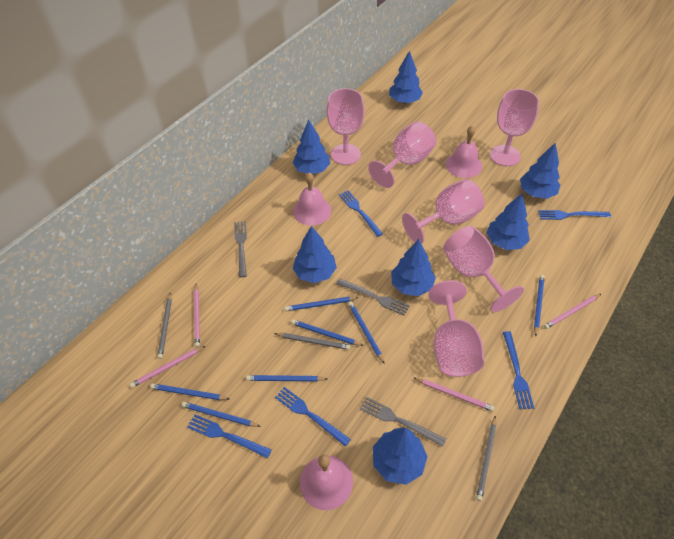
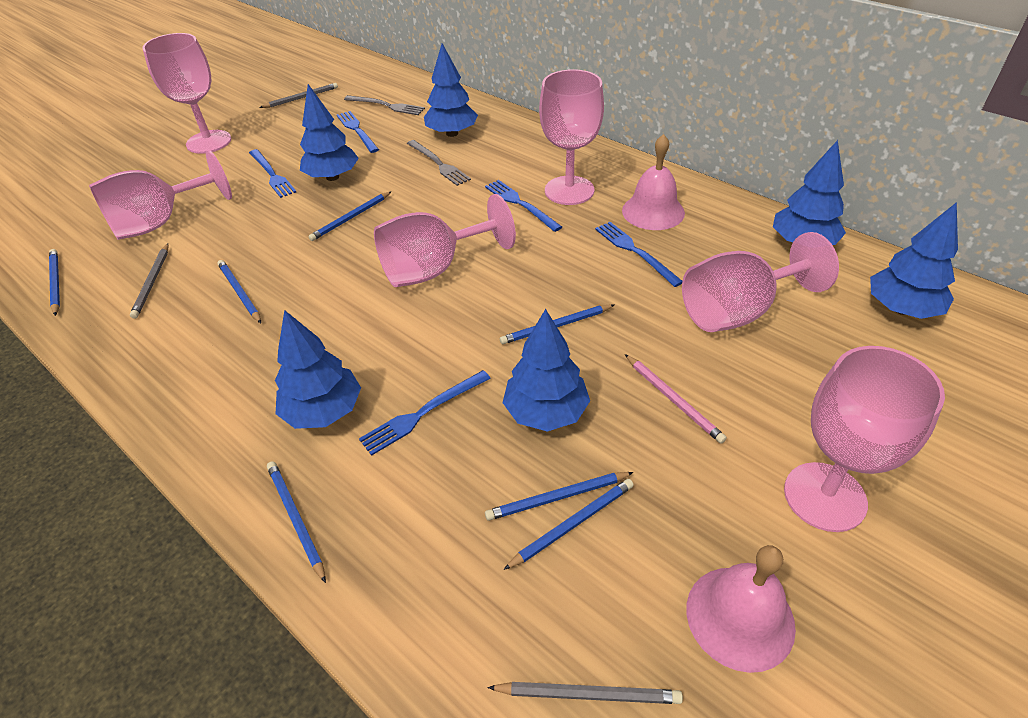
blue tree: [293,120,330,174] [293,226,337,283] [373,427,428,485] [389,51,423,103] [391,239,436,296] [486,194,530,250] [520,143,560,199] = 7 -> [275,310,361,429] [300,84,359,181] [424,43,478,137] [503,309,590,431] [773,140,846,245] [870,202,958,319] = 6
grey fork: [234,221,247,277] [336,278,410,316] [360,397,446,447] = 3 -> [344,95,425,115] [407,140,471,186] = 2
pink bell: [293,173,331,226] [300,455,353,510] [446,126,482,178] = 3 -> [622,134,685,230] [686,545,796,673] = 2
pink pencil: [130,346,205,388] [194,284,200,347] [414,378,495,412] [544,294,601,329] = 4 -> [625,354,727,444] = 1

